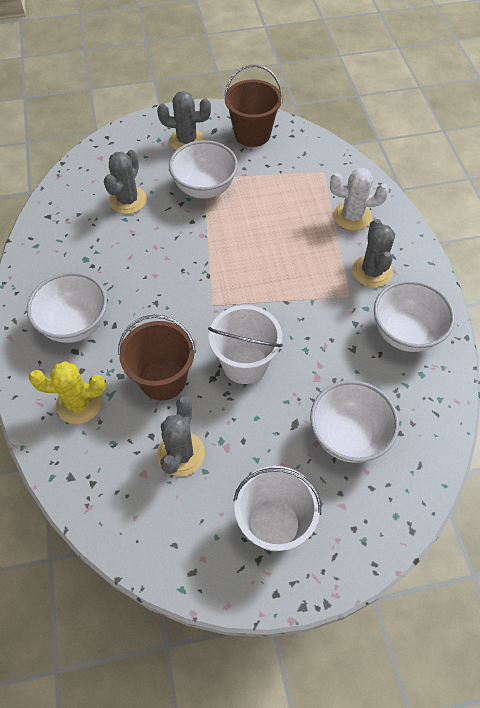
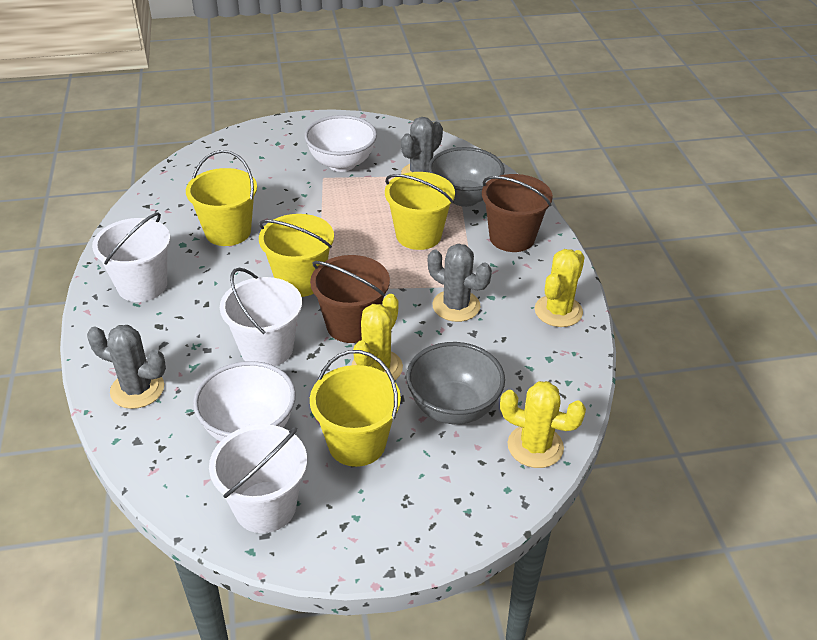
grey bowl: none = 0 -> [406,342,505,424] [428,147,504,207] = 2
grey cactus: [104,150,147,214] [157,91,211,150] [157,396,205,477] [352,219,395,288] = 4 -> [87,325,166,409] [401,117,443,174] [428,244,492,322] = 3
white bowl: [27,272,107,343] [169,140,238,199] [310,380,399,463] [374,281,455,352] = 4 -> [193,361,296,442] [304,115,377,172] = 2
white bucket: [208,305,283,384] [233,466,321,551] = 2 -> [92,212,170,302] [209,424,307,533] [220,268,302,366] = 3
white cactus: [330,168,389,231] = 1 -> none = 0
yellow bucket: none = 0 -> [186,150,257,246] [259,214,334,297] [310,350,401,467] [385,172,455,250] = 4
yellow cactus: [29,361,106,424] = 1 -> [352,294,403,380] [500,381,586,468] [535,249,585,327] = 3

